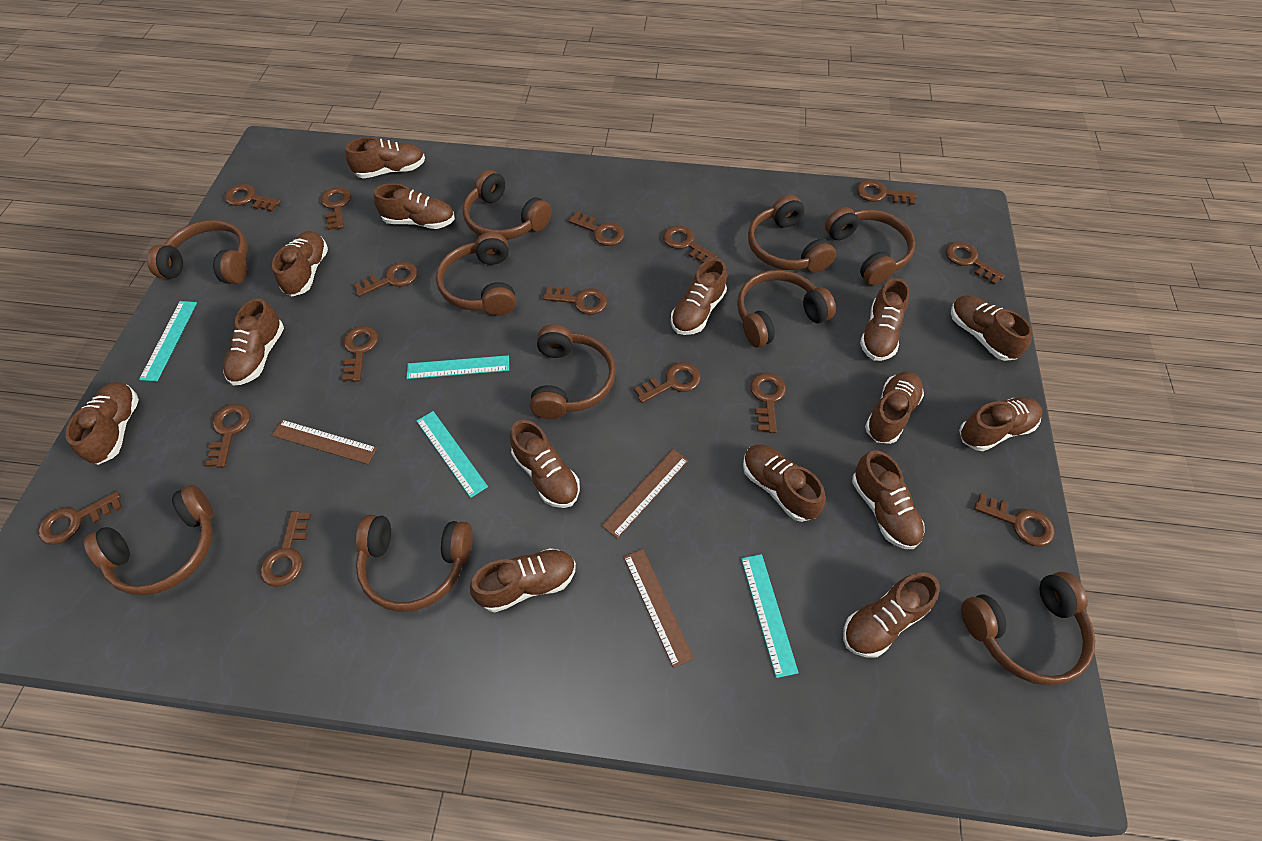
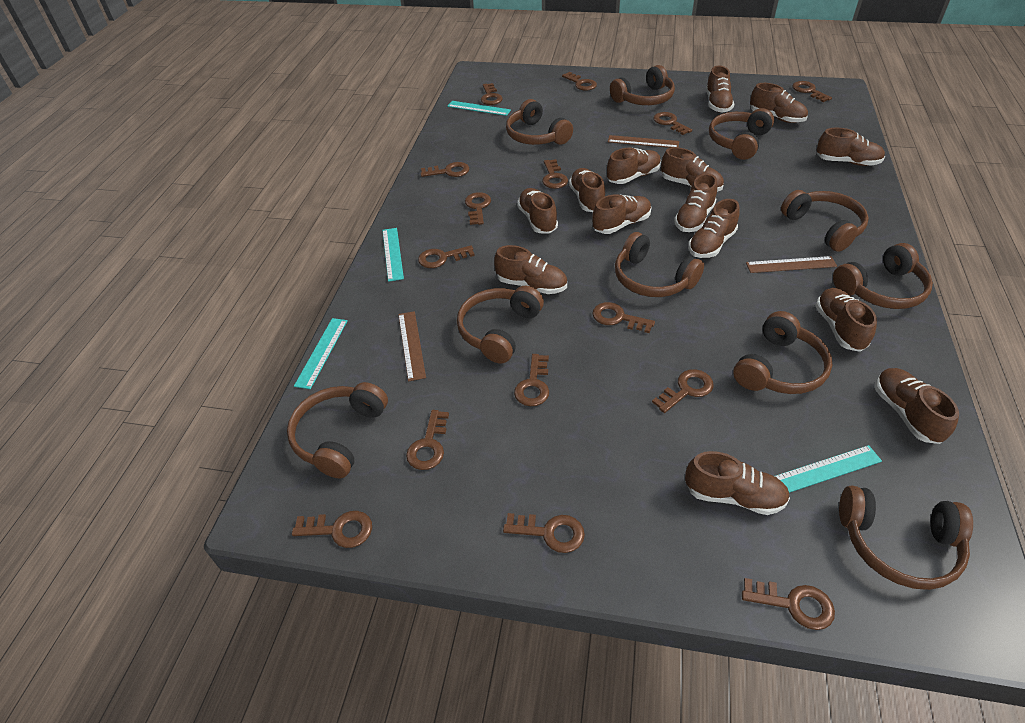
brown shoe: [66,382,139,465] [223,298,284,385] [272,231,328,297] [345,137,425,179] [374,183,455,229] [470,548,576,613] [510,420,580,508] [671,258,727,335] [743,445,825,522] [843,572,940,658] [852,450,925,549] [860,278,910,361] [865,371,924,444] [951,295,1033,361] [959,397,1042,451] = 15 -> [494,245,567,294] [517,188,558,234] [569,168,605,212] [592,194,651,234] [607,148,661,184] [661,147,724,192] [674,173,717,232] [685,451,790,515] [688,199,740,258] [706,65,734,113] [750,83,808,123] [815,288,877,352] [816,128,885,166] [875,368,959,444] = 14

